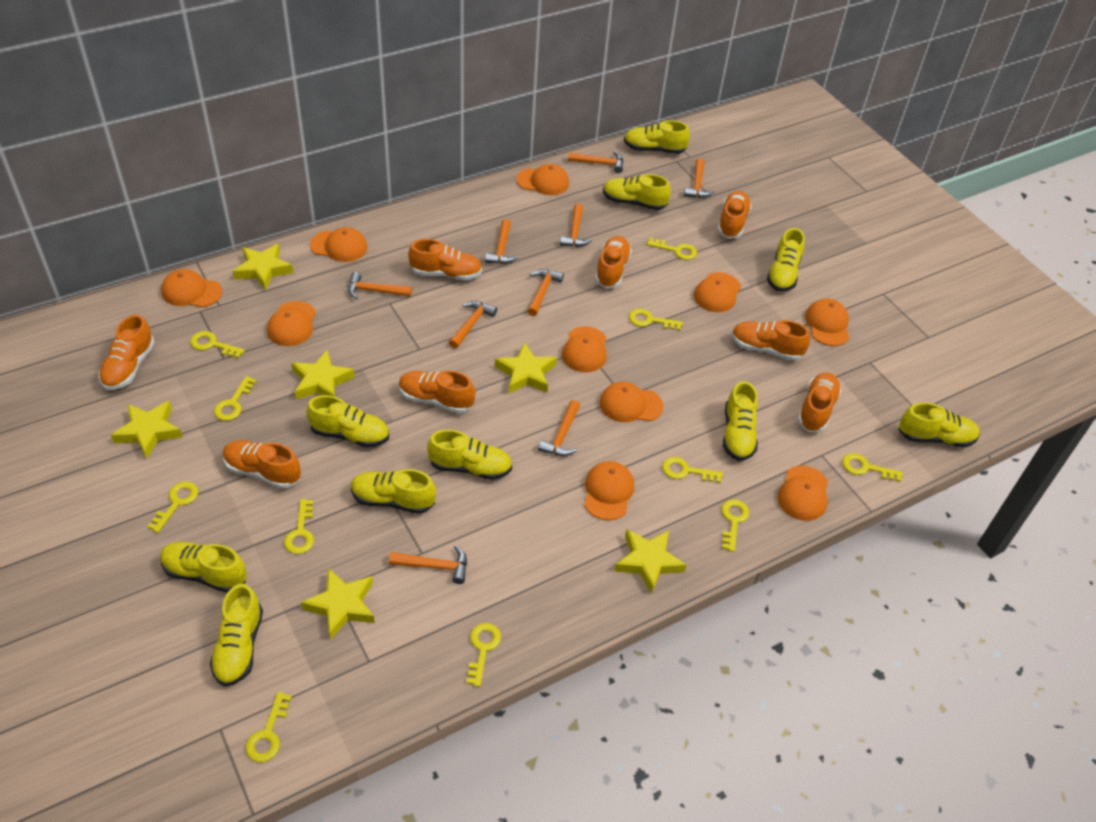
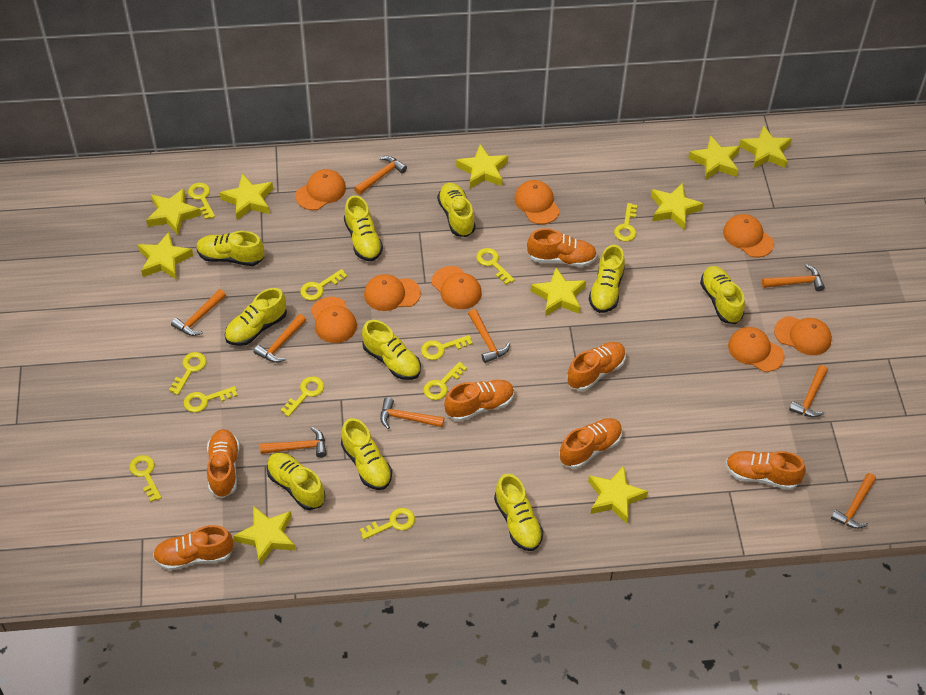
orange cap: [161,269,222,308] [267,301,316,346] [310,227,367,262] [516,164,569,195] [562,326,606,372] [584,461,634,520] [599,382,663,422] [694,272,741,312] [778,466,828,521] [805,299,849,346] = 10 -> [295,169,346,210] [311,297,357,343] [364,274,421,311] [432,266,482,309] [514,180,560,224] [723,214,774,257] [728,327,785,372] [774,316,832,355] = 8
orange shoe: [99,315,155,390] [223,440,301,489] [399,371,475,413] [408,239,482,280] [595,236,632,289] [718,191,752,239] [732,320,810,361] [797,372,841,432] = 8 -> [153,525,234,570] [207,429,239,498] [444,380,514,421] [527,229,597,267] [559,418,622,469] [567,342,626,391] [726,451,806,490] = 7
yellow star: [111,401,183,459] [232,243,293,291] [291,350,355,400] [301,568,375,640] [495,342,557,394] [614,529,687,594] = 6 -> [138,232,193,280] [146,188,201,235] [220,174,273,220] [233,506,295,565] [456,144,508,189] [531,267,586,316] [588,466,648,524] [651,183,704,230] [688,135,740,180] [739,125,792,168] = 10

